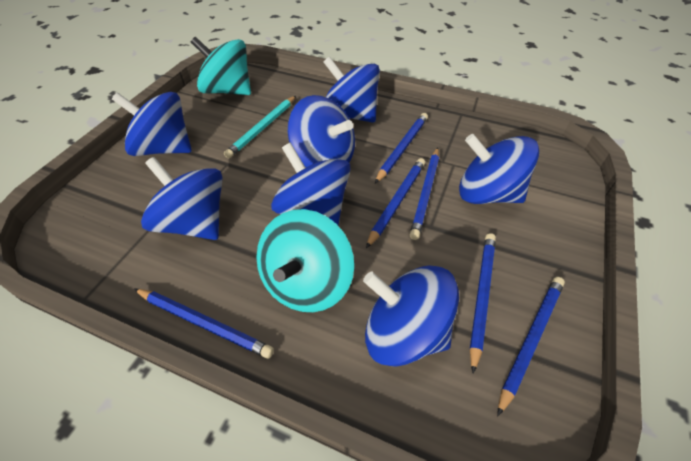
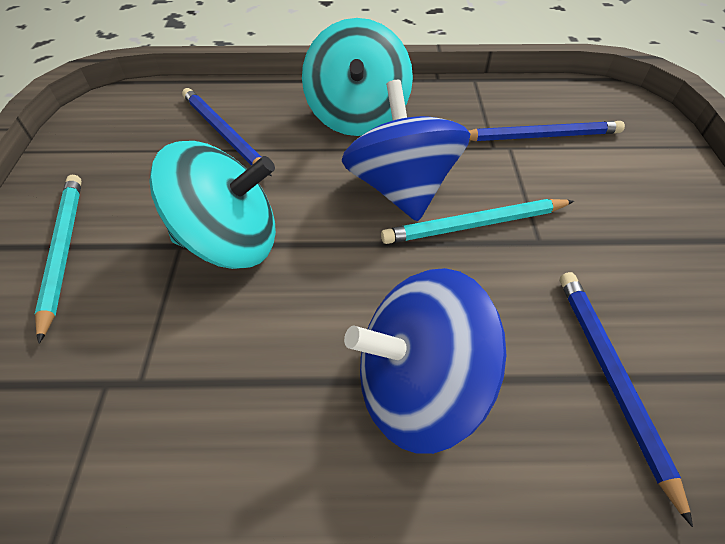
blue pencil: [134,289,274,359] [366,158,425,248] [375,113,428,183] [410,147,439,240] [470,233,496,374] [497,277,565,416] = 6 -> [182,88,272,176] [469,121,625,141] [560,272,693,527] = 3
blue spinning top: [112,92,192,156] [141,157,223,240] [271,143,351,225] [288,95,355,167] [324,57,380,123] [363,265,459,367] [459,134,539,204] = 7 -> [342,80,470,222] [344,268,506,454] = 2
turquoise pencil: [224,96,296,158] = 1 -> [35,175,82,344] [381,199,574,244] = 2

